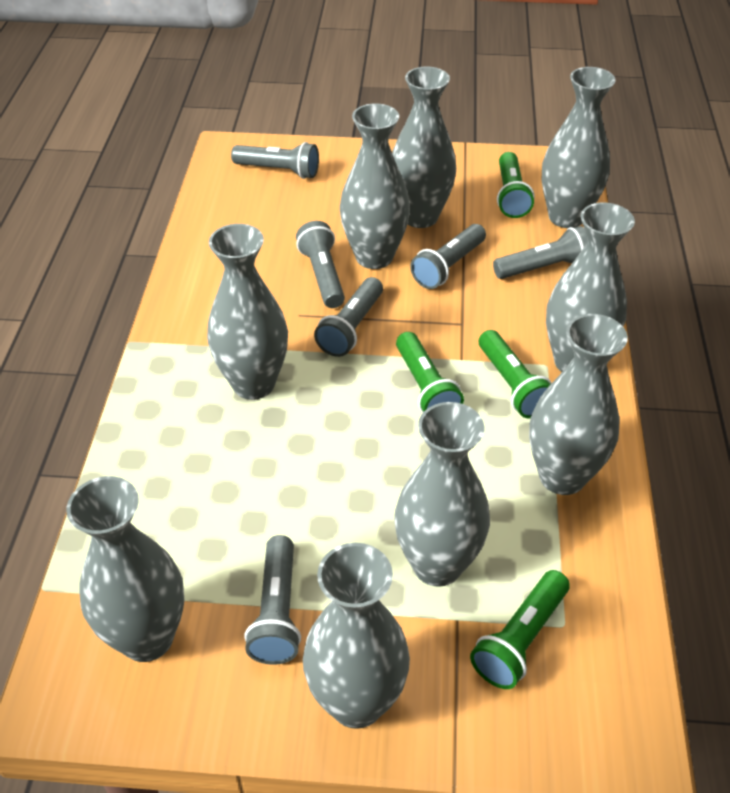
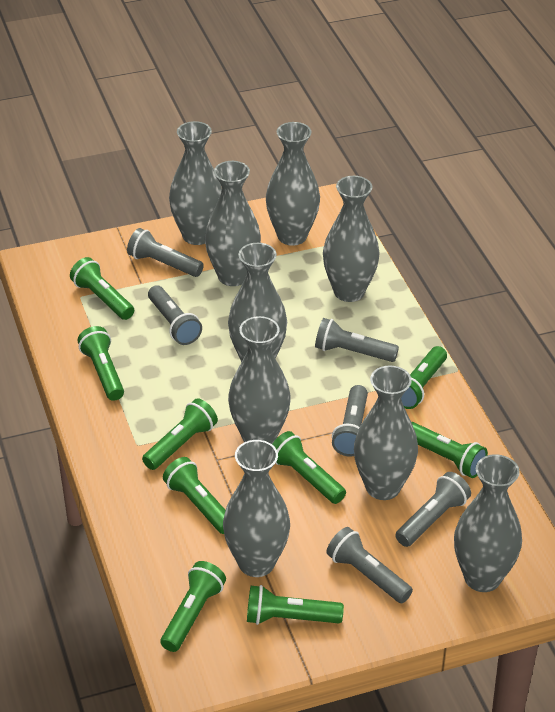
green flashlight: [396,332,464,412] [470,570,570,689] [479,330,551,418] [497,152,534,218] = 4 -> [70,257,134,320] [78,326,124,401] [142,398,218,470] [161,561,226,652] [163,457,225,534] [247,585,344,625] [272,431,346,504] [401,346,447,409] [411,422,488,478] = 9

